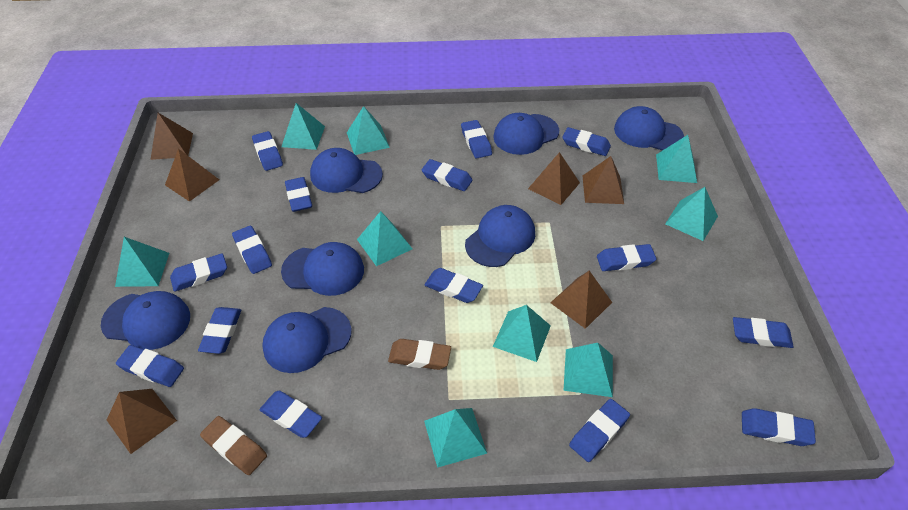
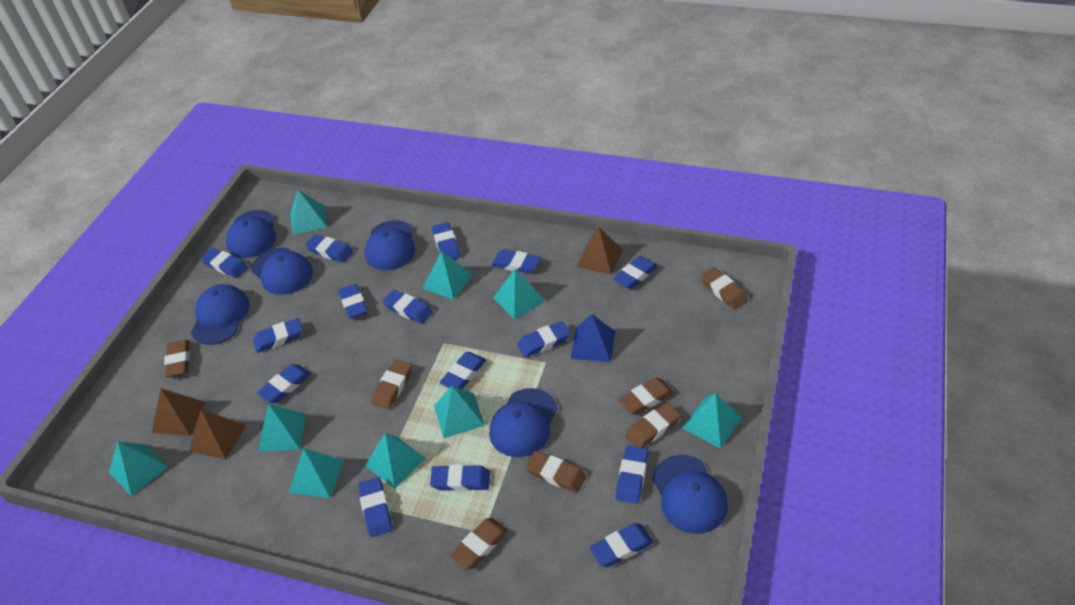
blue cap: [101,291,190,350] [262,307,352,373] [281,242,364,296] [310,148,383,193] [465,205,535,267] [493,113,559,155] [614,106,684,151] = 7 -> [191,284,250,345] [226,210,276,258] [251,248,313,295] [365,220,415,270] [489,388,558,457] [652,455,728,534] = 6
blue pyramid: none = 0 -> [571,314,615,362] = 1
brown eraser: [200,416,267,475] [388,339,451,370] = 2 -> [164,340,190,377] [371,360,412,410] [450,518,508,570] [525,451,586,493] [619,377,674,415] [625,402,681,448] [701,267,748,309] = 7
brown pyramid: [107,389,177,454] [150,113,193,160] [165,149,219,202] [528,152,580,205] [550,271,612,329] [583,156,624,204] = 6 -> [152,389,205,436] [189,410,246,460] [576,227,623,275] = 3

